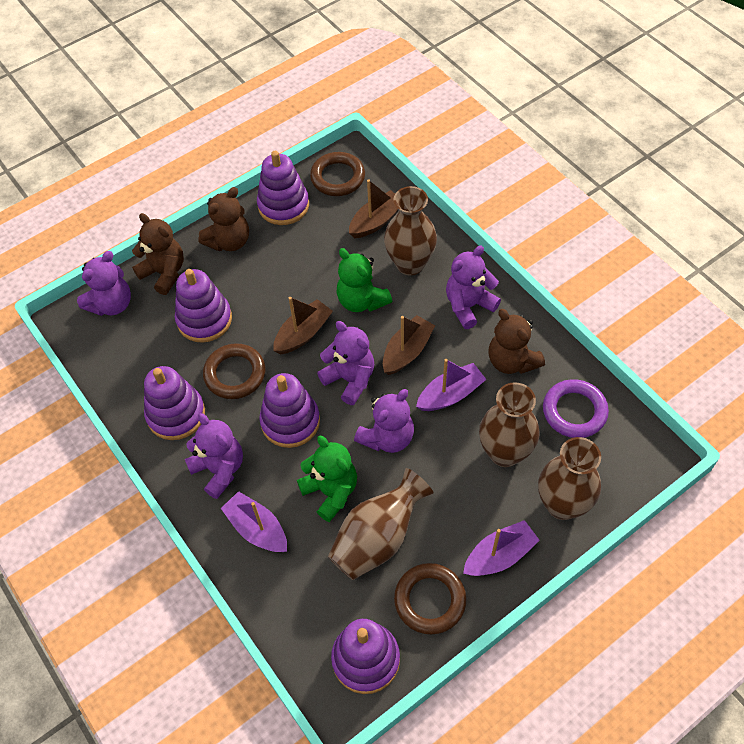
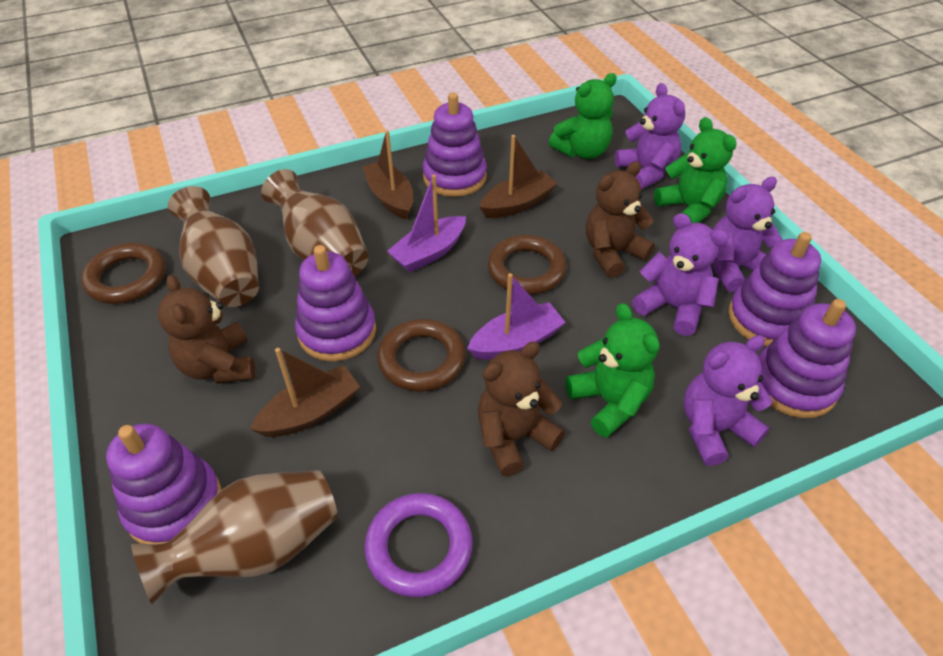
brown vase: [328,468,434,580] [384,186,437,275] [479,382,540,467] [538,437,601,520] = 4 -> [131,470,338,605] [168,186,259,307] [261,169,368,276] = 3
green teddy bear: [297,435,357,522] [336,248,392,312] = 2 -> [549,73,617,159] [566,303,660,438] [654,117,737,223] = 3
purple boat: [221,491,287,552] [416,359,487,411] [463,520,540,576] = 3 -> [387,174,466,272] [467,273,566,360] = 2
purple teddy bear: [77,251,131,316] [185,413,243,499] [317,321,374,405] [354,389,414,453] [446,246,501,329] = 5 -> [615,83,685,189] [632,213,728,336] [683,335,773,466] [713,177,782,292] = 4

